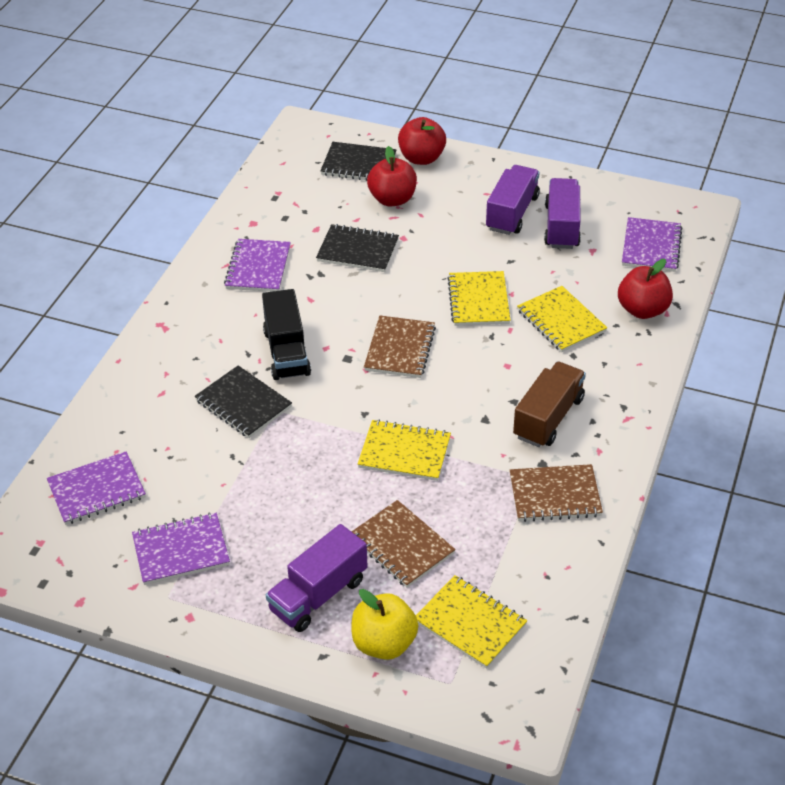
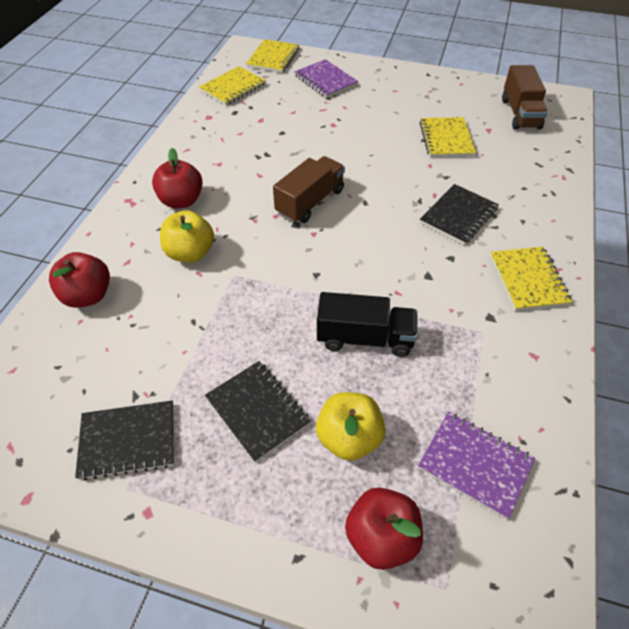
brown notebook: [351,500,456,588] [364,315,436,378] [510,464,603,522] = 3 -> none = 0
brown truck: [513,362,586,447] = 1 -> [273,156,345,223] [502,65,548,129] = 2
purple notebook: [47,452,146,525] [132,513,230,585] [224,239,291,292] [622,217,682,272] = 4 -> [294,59,358,98] [418,412,535,520] = 2
purple truck: [266,524,368,632] [486,165,540,235] [544,178,581,249] = 3 -> none = 0
yellow apple: [351,589,418,660] = 1 -> [160,210,214,263] [316,392,386,461] = 2

